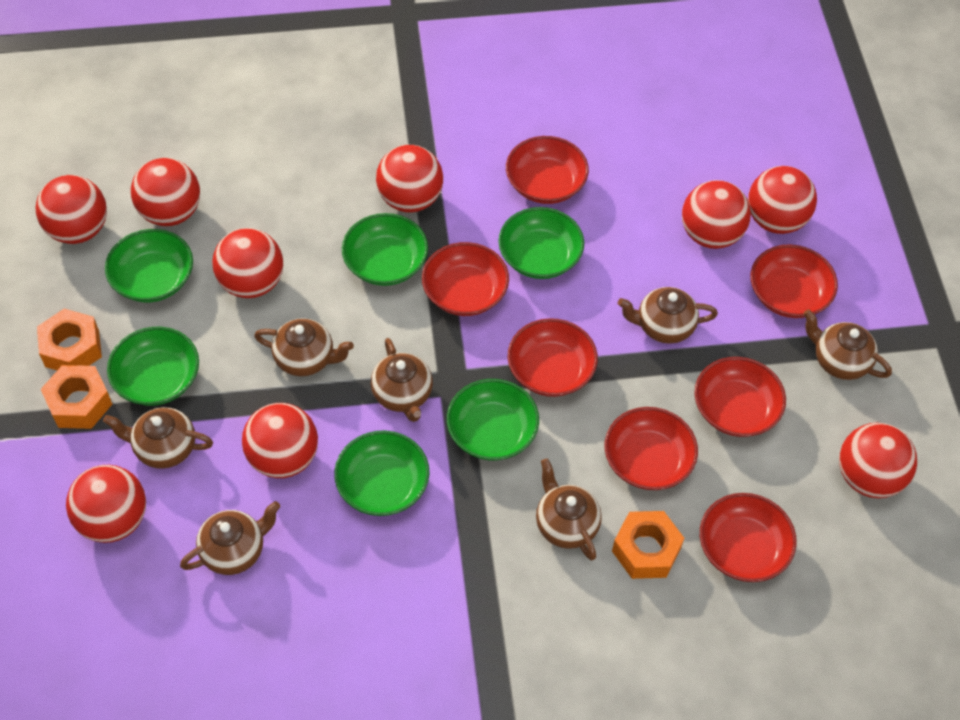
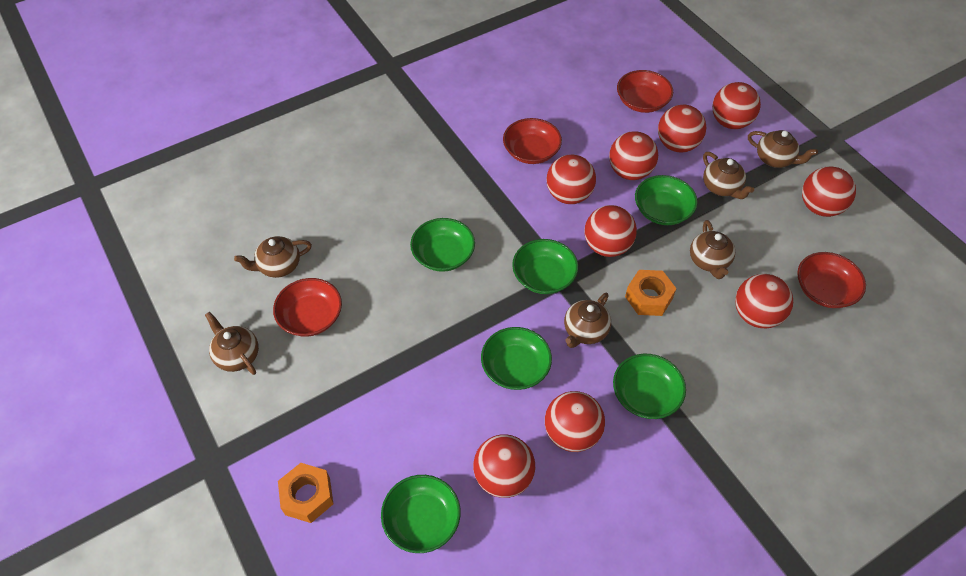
brown teapot: [103,407,213,469] [180,501,280,575] [254,318,354,376] [371,338,433,422] [536,459,602,560] [618,287,718,344] [803,309,892,380] = 7 -> [205,312,259,375] [234,236,312,278] [564,293,611,348] [690,220,735,279] [703,152,754,199] [748,130,818,168] = 6
orange nut: [37,308,102,370] [41,365,112,429] [612,511,684,579] = 3 -> [278,463,333,523] [625,270,677,316] = 2
red bowl: [422,242,509,316] [506,136,589,204] [508,318,598,397] [605,407,698,490] [694,357,786,437] [700,493,797,582] [751,244,838,318] = 7 -> [273,278,342,337] [503,118,562,164] [617,70,673,113] [797,252,866,308] = 4

